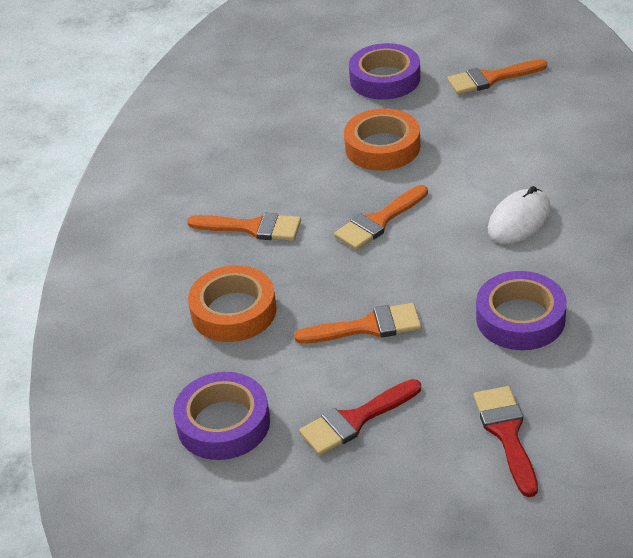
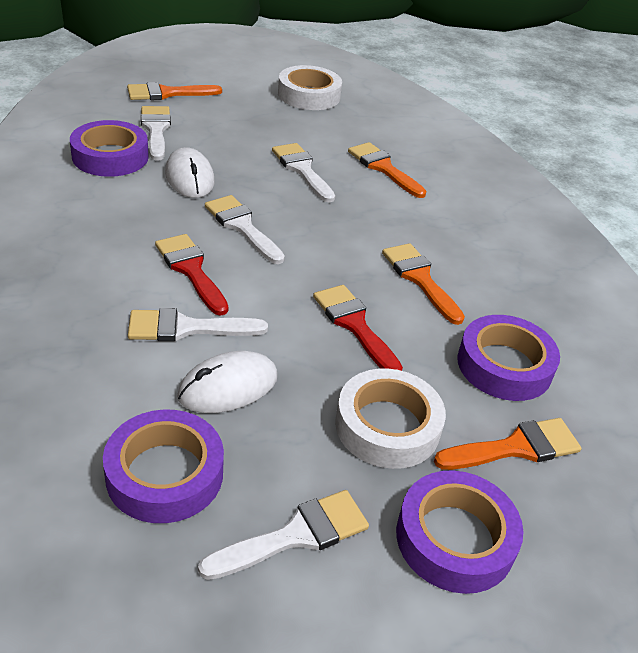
orange tape: [188,265,277,342] [344,108,420,171] = 2 -> none = 0
purple tape: [173,372,270,460] [349,43,420,100] [476,271,567,350] = 3 -> [70,120,149,177] [103,409,224,523] [396,470,523,594] [457,315,560,401] = 4
white brush: none = 0 -> [128,308,268,341] [141,106,171,160] [198,490,369,580] [205,195,285,264] [272,143,335,202] = 5
white mouse: [488,186,551,244] = 1 -> [165,147,215,198] [177,351,278,413] = 2
white tape: none = 0 -> [278,65,342,110] [335,369,446,469] = 2

